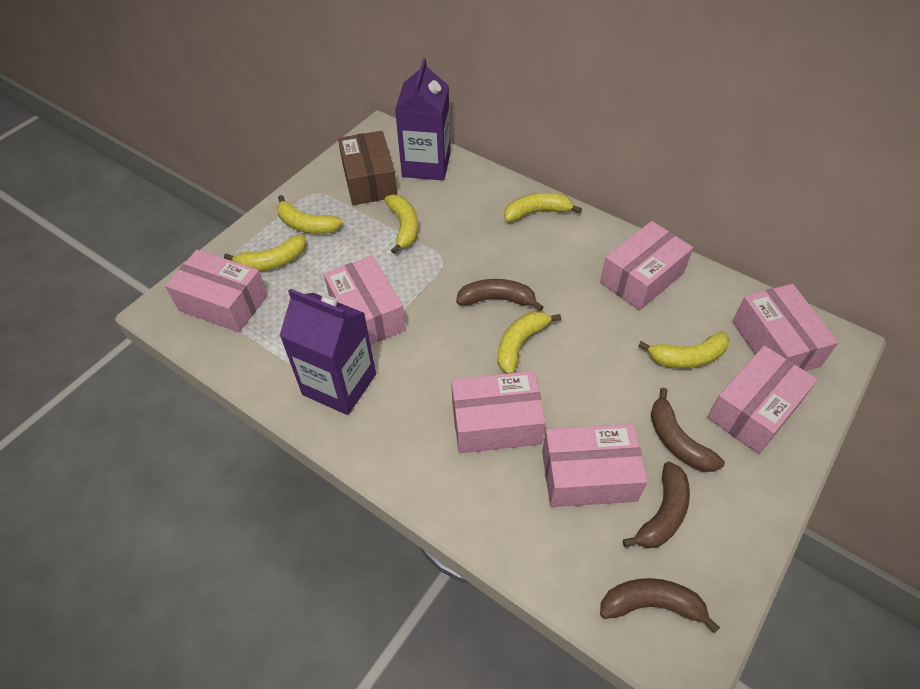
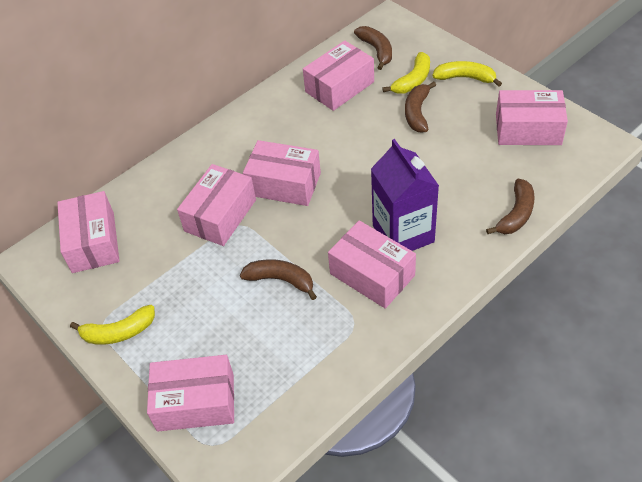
brown box: [338,131,397,205] = 1 -> none = 0
purple carton: [279,289,376,415] [395,58,451,180] = 2 -> [371,139,439,251] = 1
yellow banana: [224,234,307,271] [277,195,343,234] [385,195,418,254] [498,311,561,374] [504,193,582,222] [638,331,730,368] = 6 -> [70,305,155,345] [382,52,430,93] [432,61,502,87] = 3

